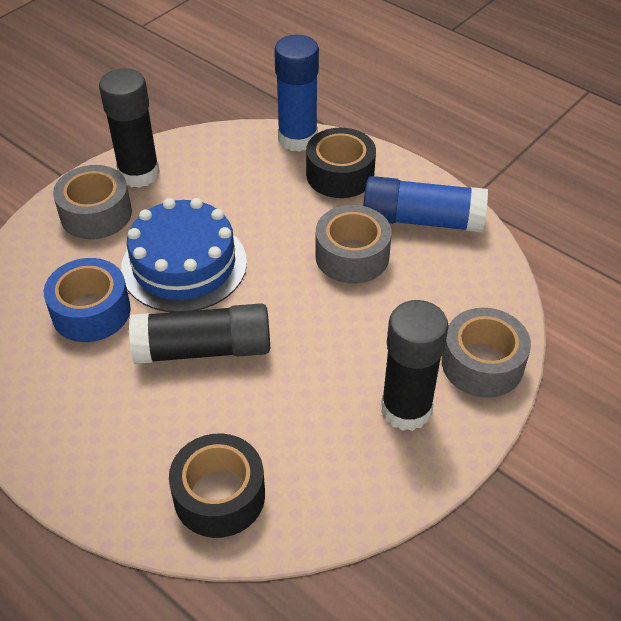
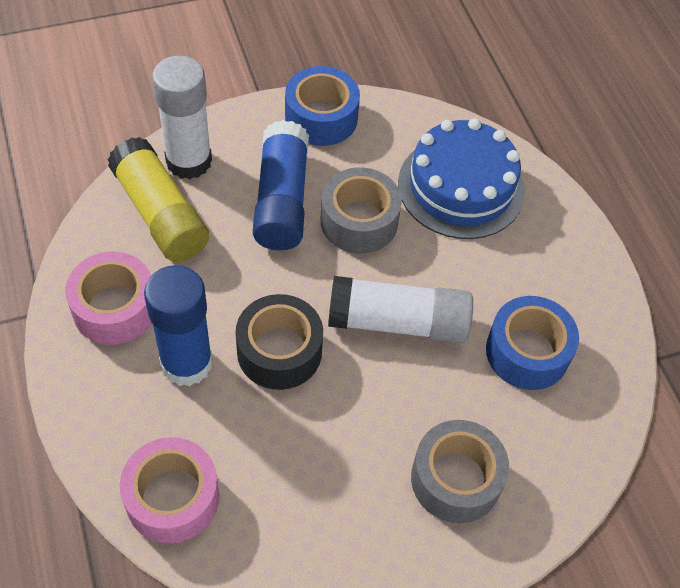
black glue stick: [99,68,160,188] [129,303,270,364] [381,300,449,431] = 3 -> none = 0
black tape: [169,433,265,538] [306,128,376,198] = 2 -> [235,294,323,390] = 1
blue tape: [44,258,131,342] = 1 -> [285,66,360,146] [486,296,579,390] = 2
grey tape: [53,165,132,239] [315,205,392,284] [442,308,531,398] = 3 -> [321,167,402,254] [411,420,509,523] = 2
pink tape: none = 0 -> [65,252,152,345] [120,437,219,544] = 2
white glue stick: none = 0 -> [152,56,212,179] [328,276,473,343] = 2
yellow glue stick: none = 0 -> [107,137,209,262] = 1

